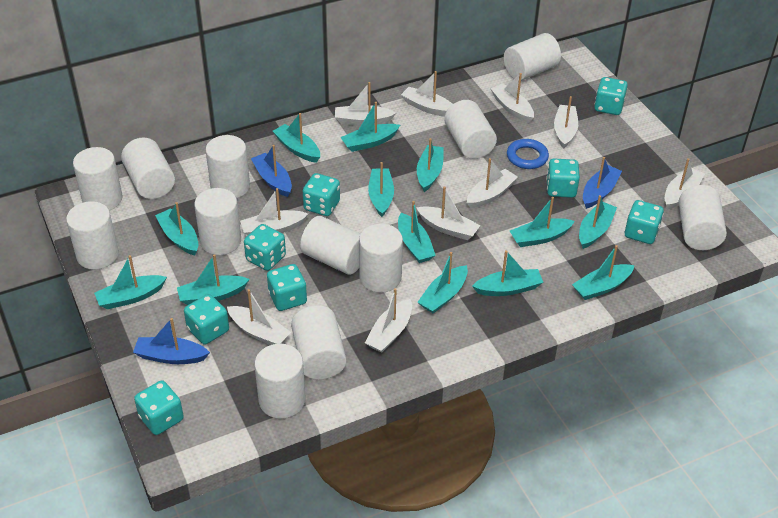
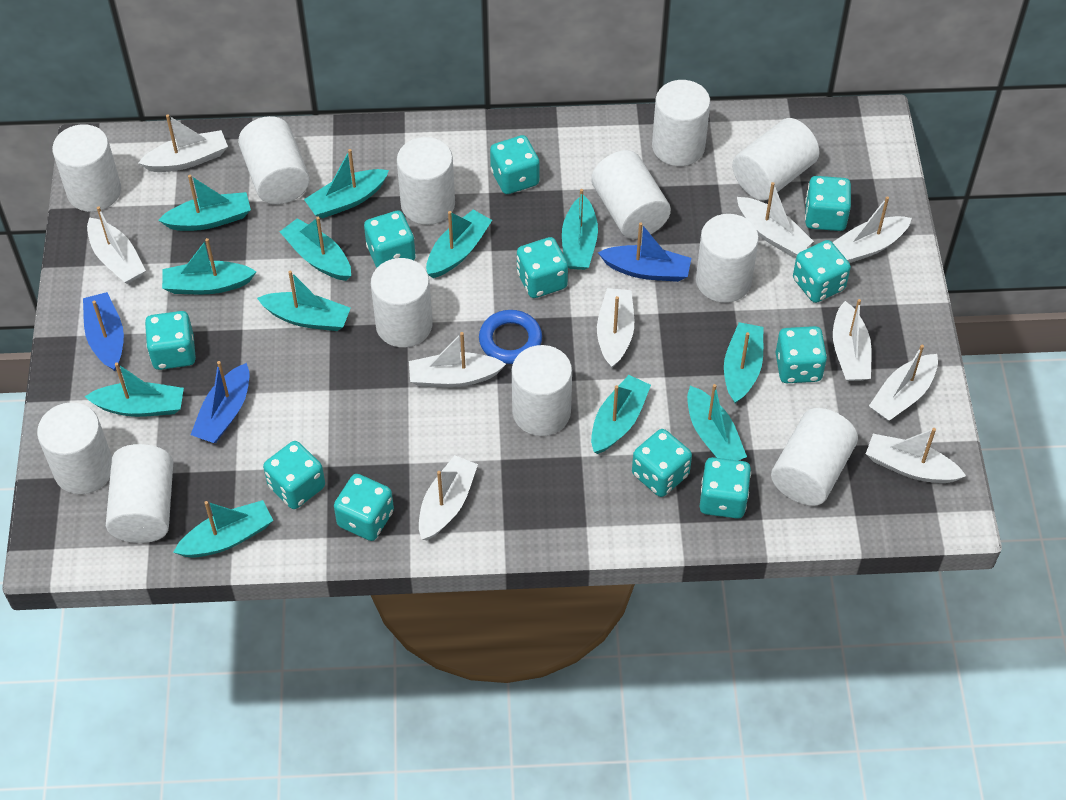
turquoise boat: [94,255,167,309] [155,202,198,256] [177,254,250,305] [273,113,320,163] [340,102,400,152] [368,162,394,217] [398,201,436,263] [417,138,444,192] [418,252,468,314] [472,250,543,296] [510,197,575,247] [572,245,635,300] [579,195,617,249] = 13 -> [84,363,184,417] [158,175,251,231] [162,238,257,294] [173,500,274,558] [257,271,351,331] [280,217,351,281] [304,149,389,219] [426,210,492,278] [562,189,598,270] [591,375,651,454] [687,384,747,460] [724,322,763,403] = 12
turquoise dice: [134,380,184,435] [184,294,229,345] [244,224,286,271] [267,264,307,311] [303,173,340,216] [546,159,580,198] [594,77,628,115] [625,200,664,244] = 8 -> [145,311,196,370] [263,441,325,509] [334,474,394,541] [364,211,416,267] [490,135,540,194] [517,237,568,298] [632,429,692,497] [699,457,751,519] [775,326,827,383] [793,240,851,303] [805,176,851,231] = 11

